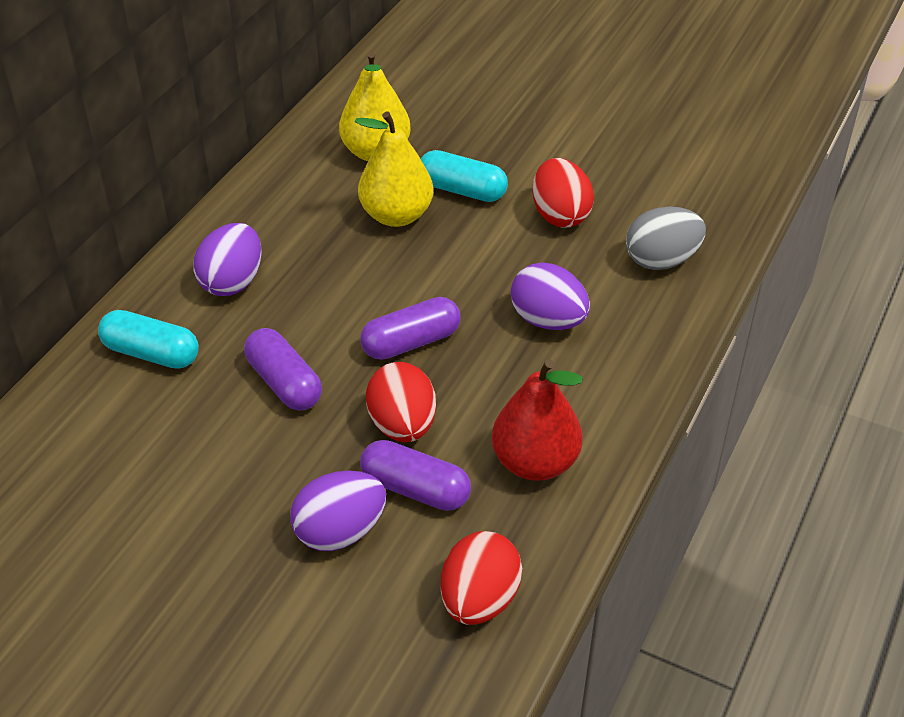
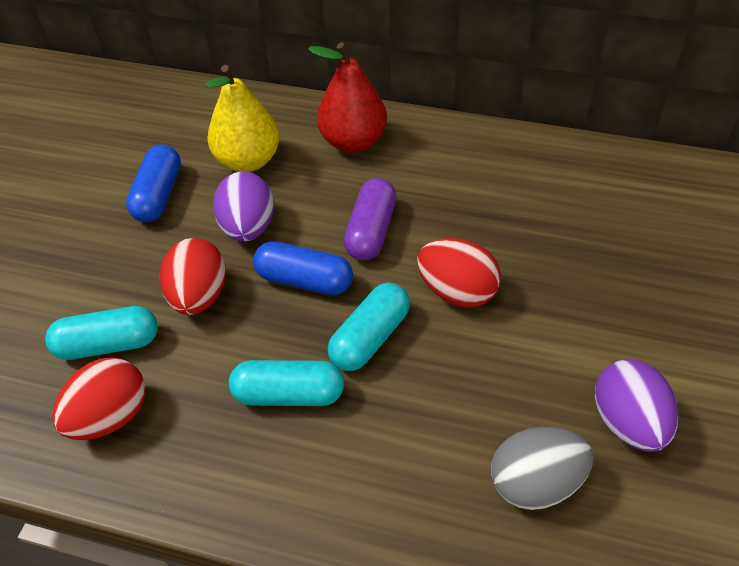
blue capsule: none = 0 -> [126,145,181,222] [253,241,353,295] = 2
purple capsule: [244,328,322,411] [360,297,461,360] [360,440,471,511] = 3 -> [344,178,396,261] = 1
purple egg: [193,223,262,296] [290,470,386,551] [511,262,590,330] = 3 -> [213,172,274,241] [595,359,678,452] = 2
turquoise capsule: [98,310,199,369] [421,150,508,202] = 2 -> [45,306,158,360] [229,360,344,406] [328,283,410,371] = 3
yellow pear: [339,51,411,161] [355,111,433,227] = 2 -> [205,65,280,172] = 1

